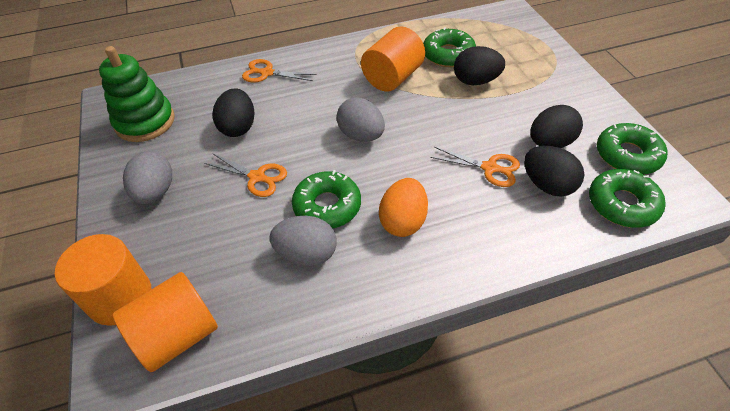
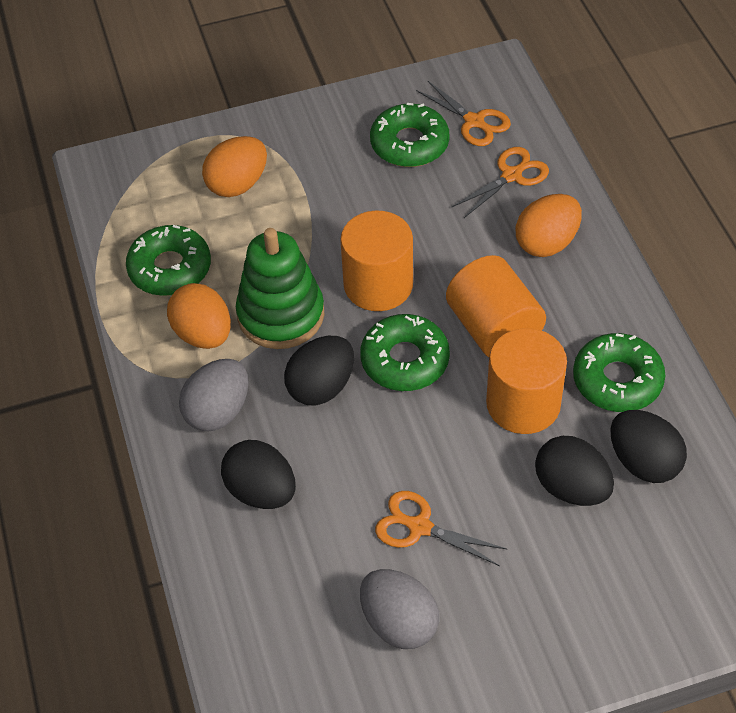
grey egg: [123,151,172,204] [269,216,337,266] [336,97,385,142] = 3 -> [179,359,249,431] [360,569,439,649] = 2
orange egg: [379,178,428,237] = 1 -> [167,283,231,349] [202,136,267,197] [516,194,582,257] = 3

